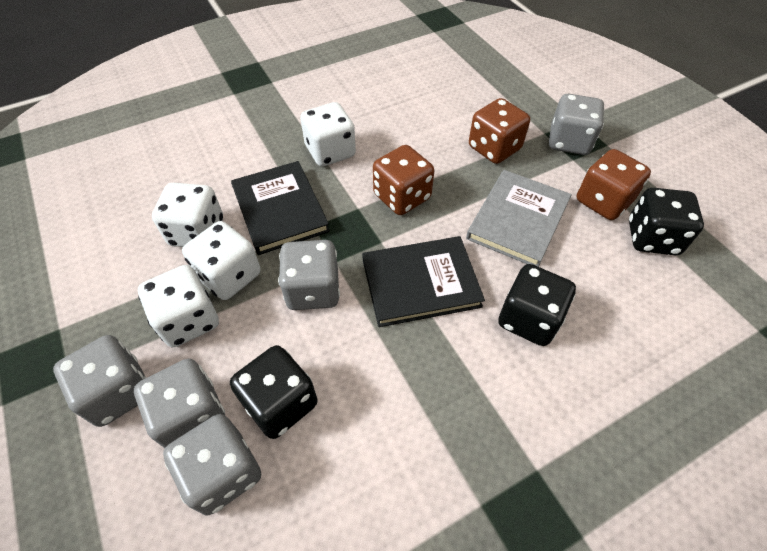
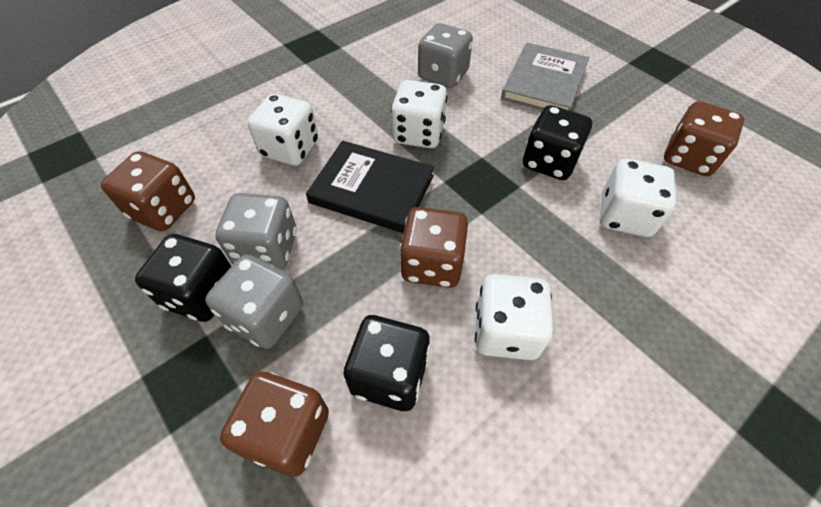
black book: [231,161,330,255] [362,236,485,327] = 2 -> [306,141,434,233] = 1
brown dice: [373,145,434,215] [469,98,530,164] [577,149,651,220] = 3 -> [101,151,195,231] [220,371,329,477] [399,207,468,288] [664,101,744,176] = 4
grey dice: [53,335,146,427] [134,358,225,448] [163,414,261,516] [278,240,340,310] [549,94,604,155] = 5 -> [205,254,303,349] [216,193,297,270] [418,23,473,88] = 3

